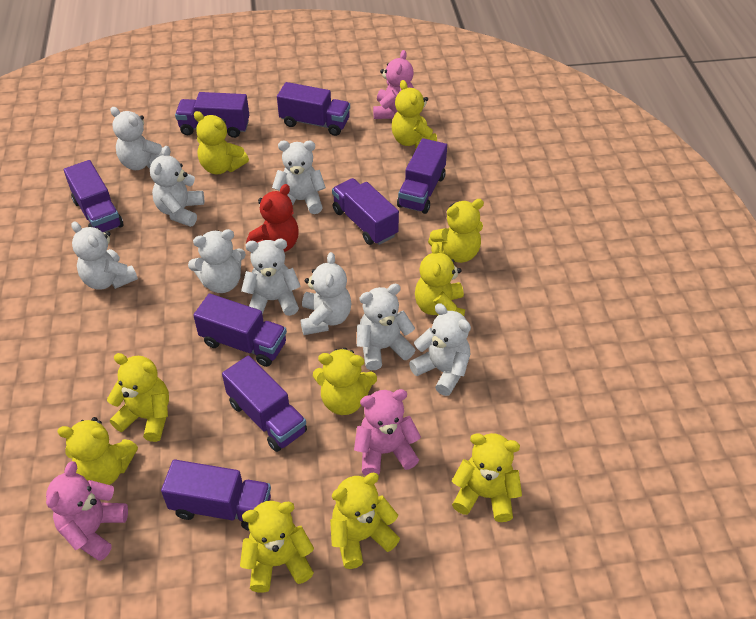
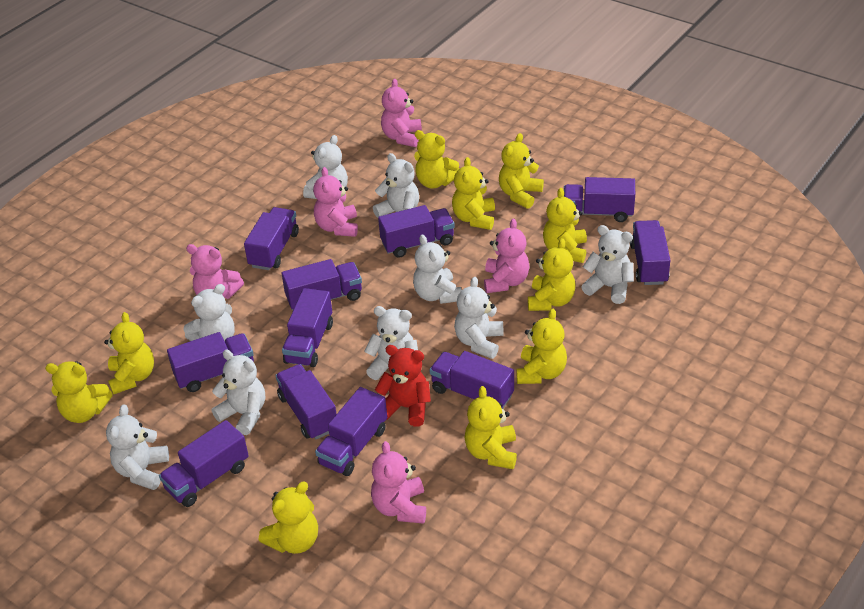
pink teddy bear: [46,461,128,561] [354,389,421,476] [373,50,414,119] = 3 -> [186,244,244,299] [313,167,358,237] [371,441,426,524] [381,79,422,147] [484,219,529,293] = 5
purple truck: [64,160,123,233] [161,459,271,531] [175,92,249,138] [193,293,287,367] [222,356,307,452] [277,82,350,136] [332,178,399,245] [397,138,447,214] = 8 -> [159,420,249,507] [167,332,254,392] [244,207,299,270] [275,364,336,439] [281,259,362,310] [282,288,333,367] [315,387,387,476] [378,205,455,258] [430,351,514,409] [564,177,635,222] [630,220,670,285] = 11

